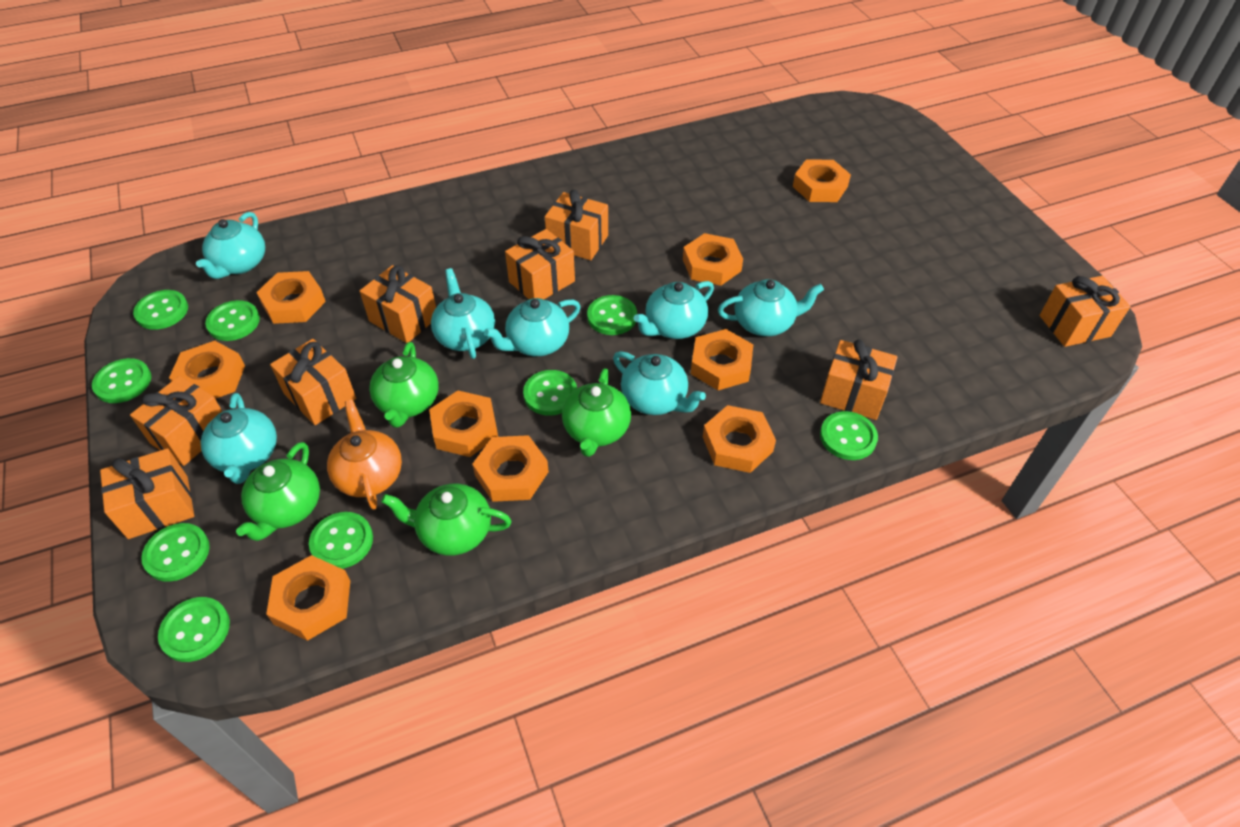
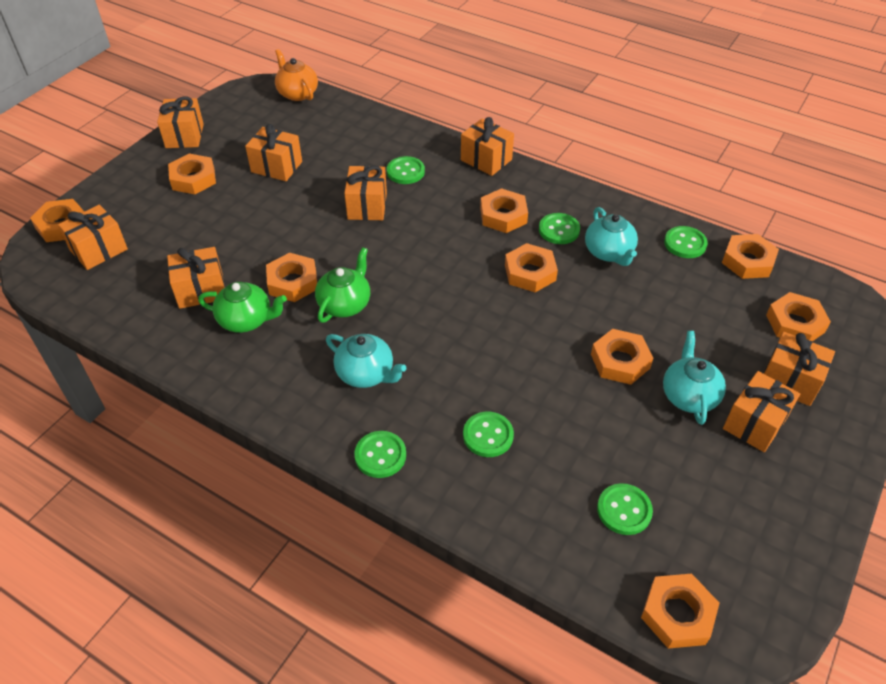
green button: [92,358,151,403] [133,290,188,330] [141,523,210,582] [158,597,230,662] [205,300,260,341] [309,512,373,569] [523,370,577,416] [587,295,637,335] [820,411,878,460] = 9 -> [354,431,406,478] [387,156,425,184] [463,412,514,457] [539,213,580,244] [597,483,653,535] [664,226,708,258] = 6
green teapot: [236,442,320,541] [369,342,439,428] [381,484,511,556] [562,368,631,457] = 4 -> [198,282,287,333] [315,247,370,323] = 2
turquoise teapot: [196,212,265,279] [201,393,277,484] [431,268,495,359] [484,298,581,356] [613,351,706,415] [633,281,714,339] [718,279,824,336] = 7 -> [326,334,406,388] [585,207,638,266] [663,331,726,425] = 3

